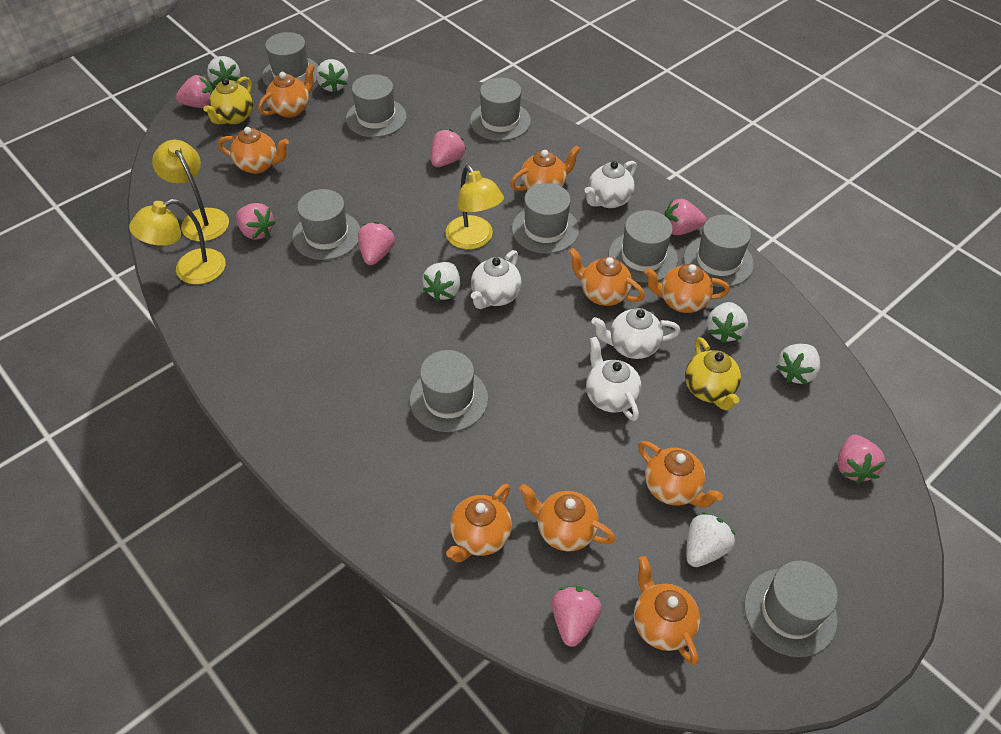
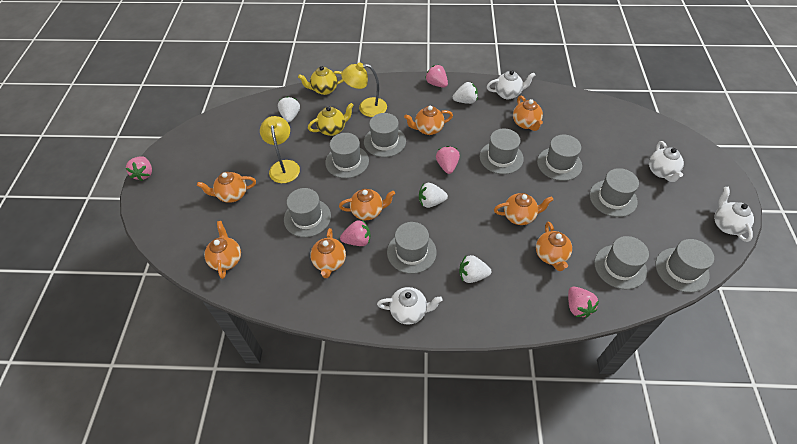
orange teapot: [218,127,289,174] [258,64,315,118] [446,484,512,562] [510,145,581,191] [519,484,616,552] [568,248,645,306] [634,556,700,665] [638,441,723,507] [644,264,730,313] = 9 -> [197,172,256,203] [204,221,241,279] [310,228,346,278] [339,189,395,220] [404,106,453,135] [494,193,553,225] [513,96,543,131] [536,222,572,271] = 8
pink strawberry: [176,75,213,108] [236,203,276,240] [358,222,395,265] [431,129,466,167] [552,586,602,647] [664,199,706,235] [837,435,885,484] = 7 -> [125,156,152,181] [340,220,370,246] [425,65,448,88] [436,146,460,174] [568,287,599,318] = 5
white strawberry: [207,56,240,86] [316,59,348,93] [422,262,460,301] [686,512,736,567] [707,302,748,343] [776,344,820,384] = 6 -> [278,96,300,122] [419,183,448,208] [453,82,478,104] [459,255,491,283] = 4
yellow lamp: [129,199,226,285] [152,140,229,241] [445,165,504,249] = 3 -> [260,116,300,183] [341,62,387,117] = 2

